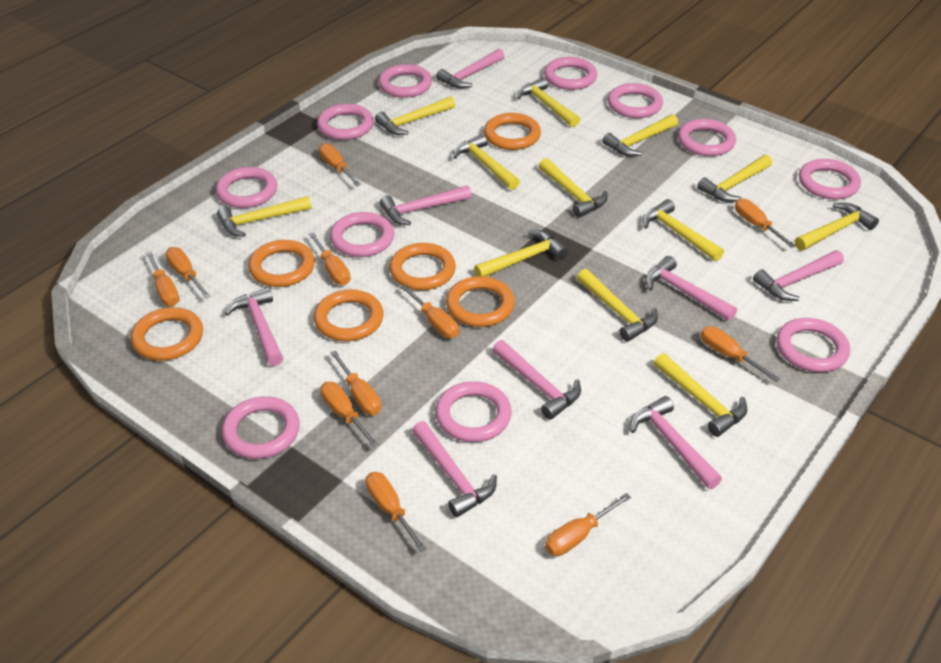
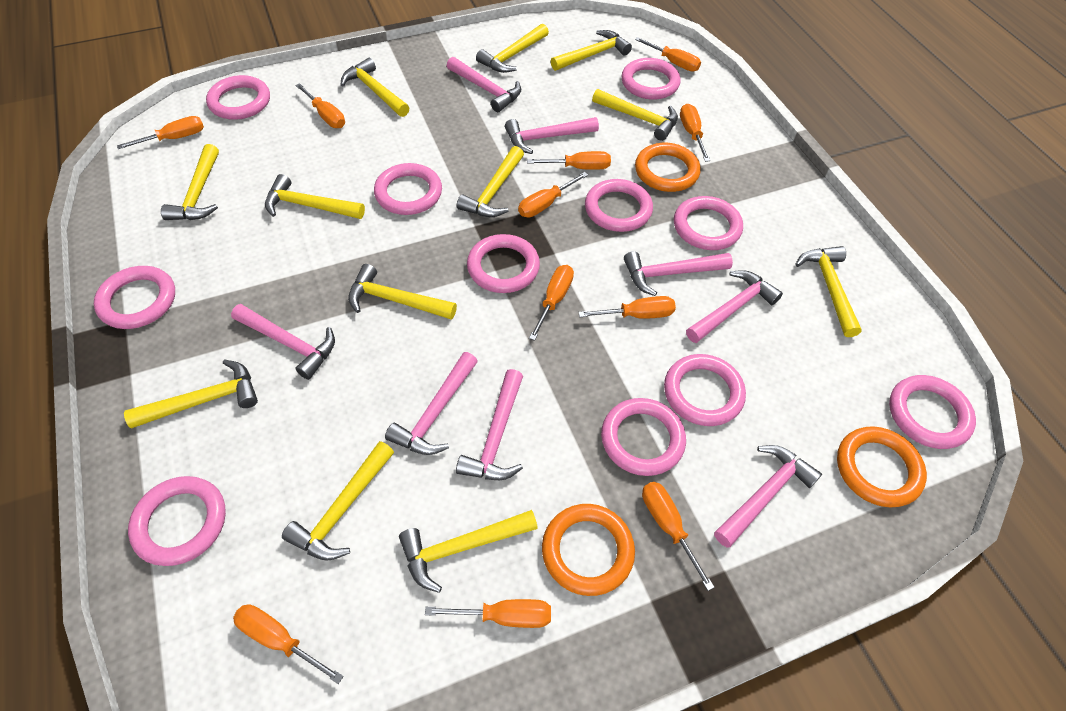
orange ring: [131,307,203,361] [248,240,315,287] [314,289,384,341] [389,243,456,290] [446,276,515,327] [484,113,541,150] = 6 -> [542,504,635,596] [635,143,701,192] [837,426,927,508] = 3

